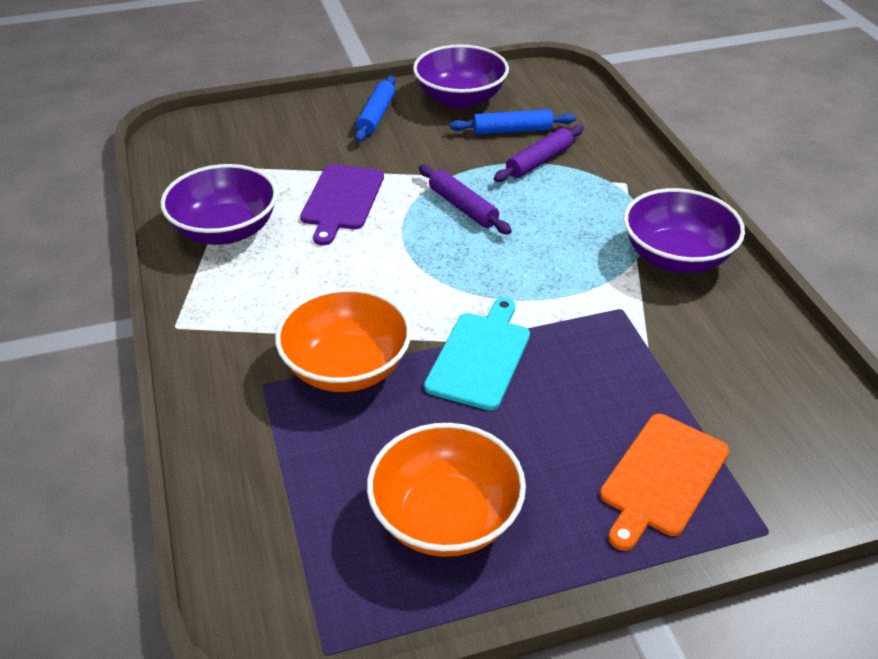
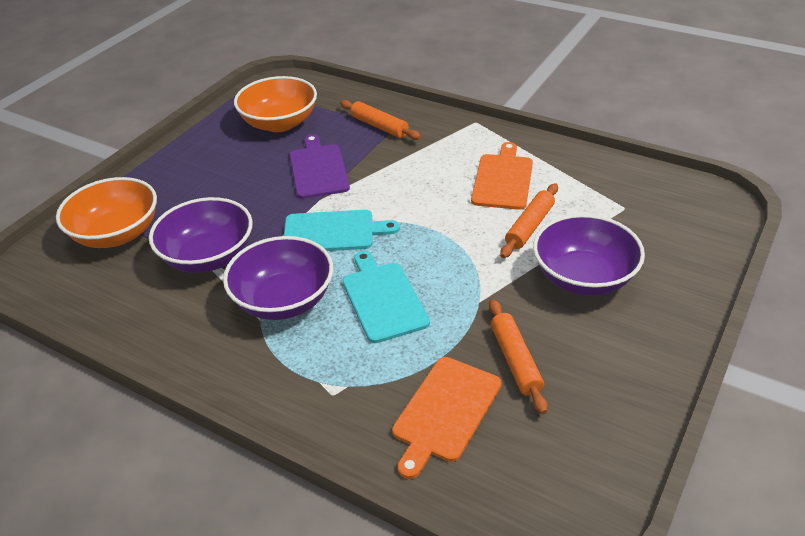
blue rolling pin: [355,76,396,142] [450,109,576,135] = 2 -> none = 0
orange cutting board: [600,414,729,551] = 1 -> [392,357,502,479] [471,142,533,210] = 2
orange rolling pin: none = 0 -> [340,100,421,140] [489,299,548,414] [500,183,558,258] = 3
purple rolling pin: [419,165,512,235] [494,125,584,182] = 2 -> none = 0
turquoise cutting board: [424,298,530,410] = 1 -> [284,210,400,251] [342,251,430,343] = 2

